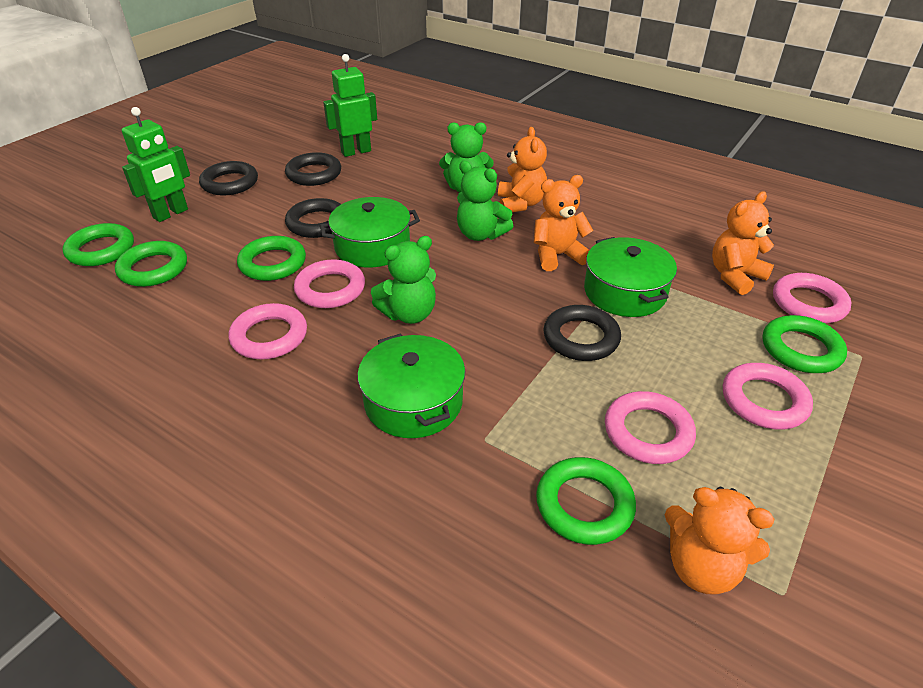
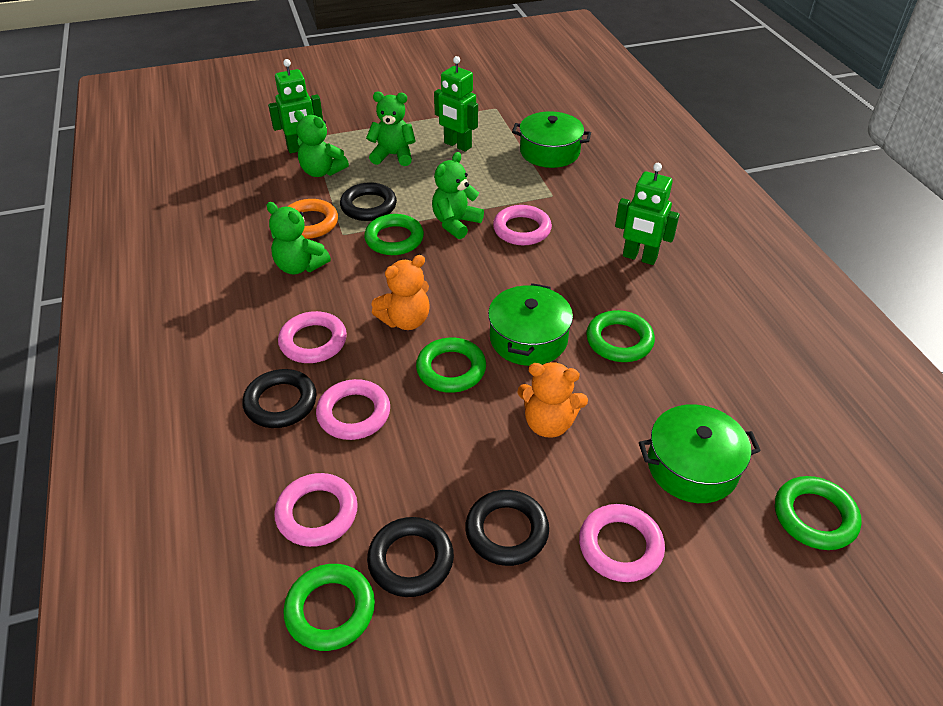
green robot: [122,107,190,222] [323,54,377,157] = 2 -> [268,59,323,153] [434,56,478,152] [615,163,680,265] = 3
green teddy bear: [371,236,436,324] [439,122,494,192] [457,161,513,241] = 3 -> [266,202,331,274] [294,110,349,177] [366,92,416,166] [432,152,484,239] = 4
orange ring: none = 0 -> [287,199,338,239] = 1
orange teddy bear: [498,127,547,212] [534,175,594,271] [665,487,774,595] [712,191,774,295] = 4 -> [372,255,429,330] [517,362,588,438] = 2

